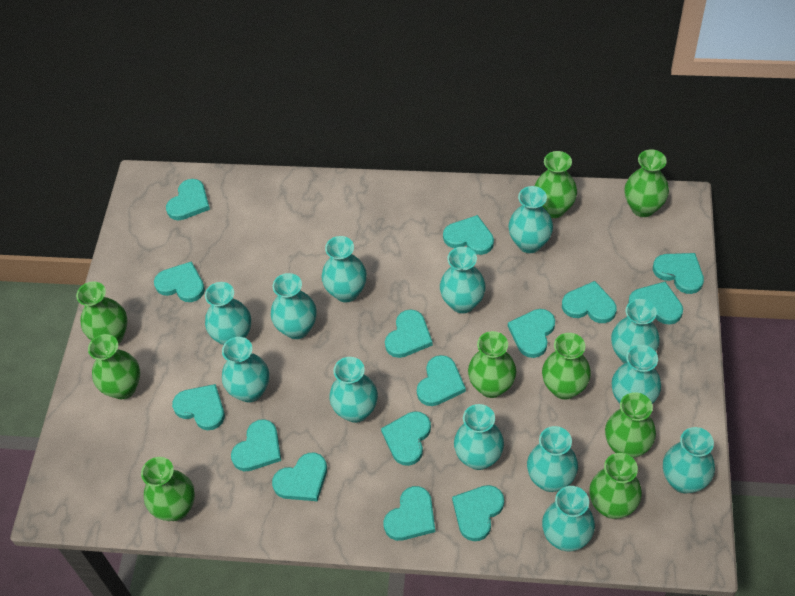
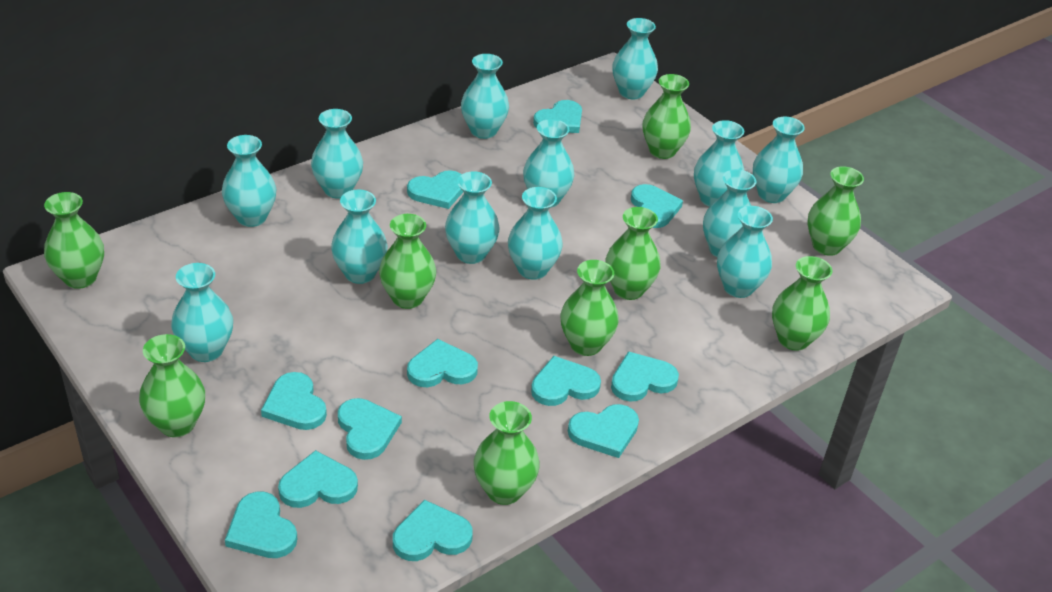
turquoise heart: [154,261,205,302] [166,179,210,221] [172,384,225,430] [231,419,281,471] [272,453,327,501] [381,411,431,466] [384,486,435,541] [385,310,433,358] [417,355,466,406] [443,215,494,255] [452,485,504,541] [508,309,555,358] [562,281,617,323] [628,282,683,325] [653,253,704,294] = 15 -> [225,491,297,558] [261,372,327,430] [278,450,358,508] [338,398,402,460] [393,500,473,561] [407,170,463,209] [407,339,478,387] [531,356,601,406] [533,100,582,133] [568,404,639,458] [611,351,679,402] [631,184,683,228] = 12

